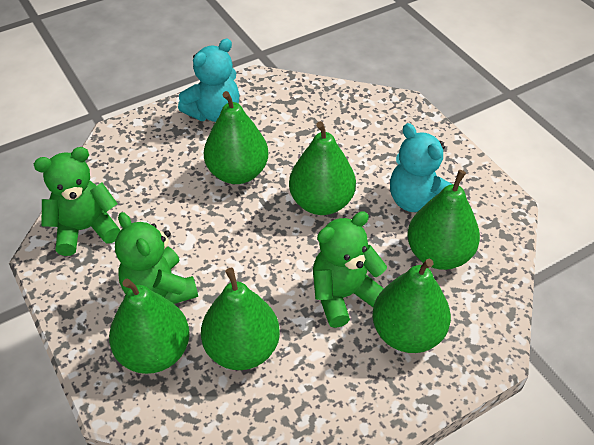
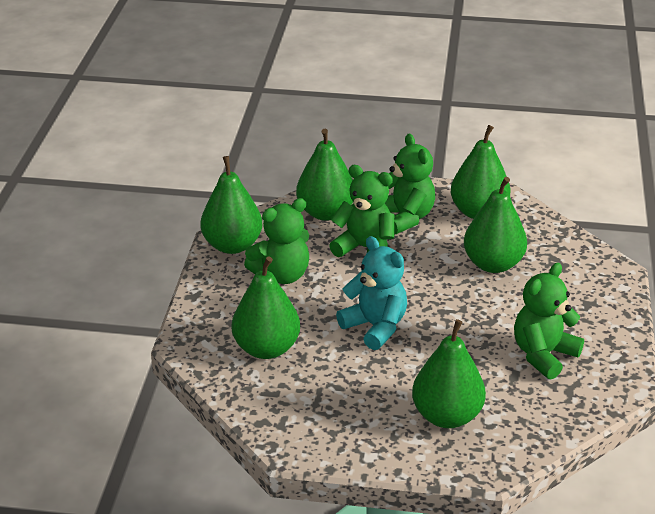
green teddy bear: [34,147,121,256] [115,212,198,304] [313,211,387,328] = 3 -> [244,198,309,284] [329,165,394,257] [384,133,435,235] [514,263,584,379] = 4
turquoise teddy bear: [178,38,239,122] [390,123,451,212] = 2 -> [336,236,407,350] = 1

